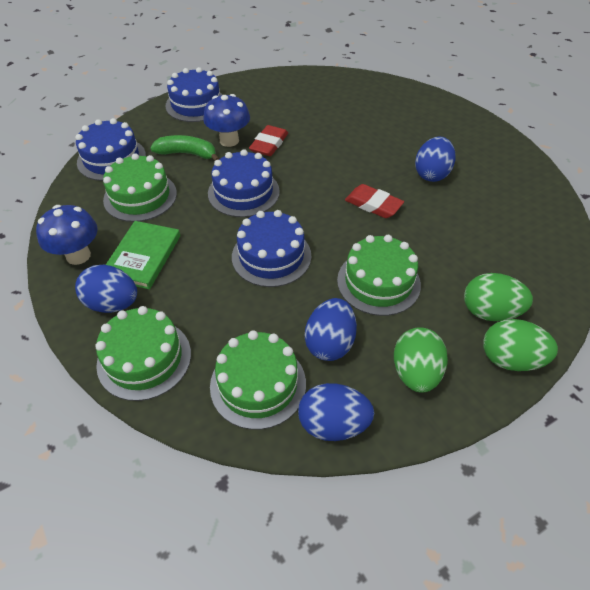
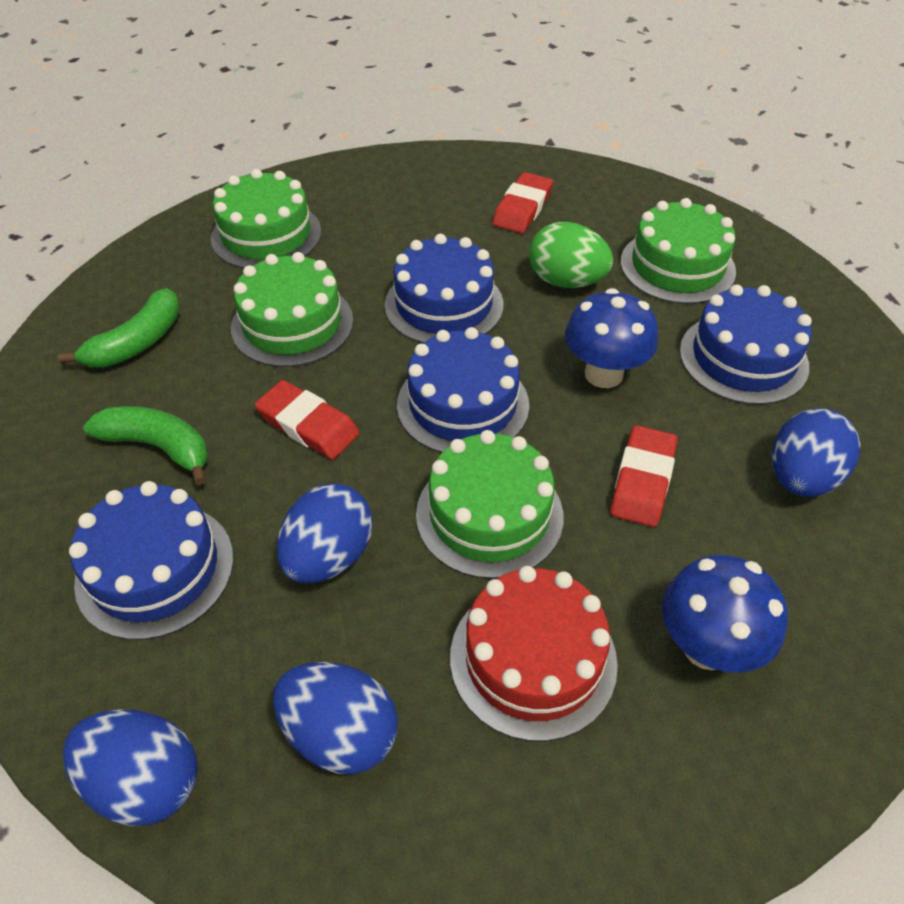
green banana: [150,135,220,161] = 1 -> [58,288,180,368] [83,406,208,485] = 2
green book: [106,221,180,289] = 1 -> none = 0
green egg: [394,327,448,393] [464,273,533,321] [483,319,558,371] = 3 -> [529,222,613,288] = 1
red cake: none = 0 -> [450,566,618,742] = 1
red eraser: [249,125,288,156] [345,184,404,218] = 2 -> [255,380,360,460] [492,172,553,234] [610,425,678,527] = 3

